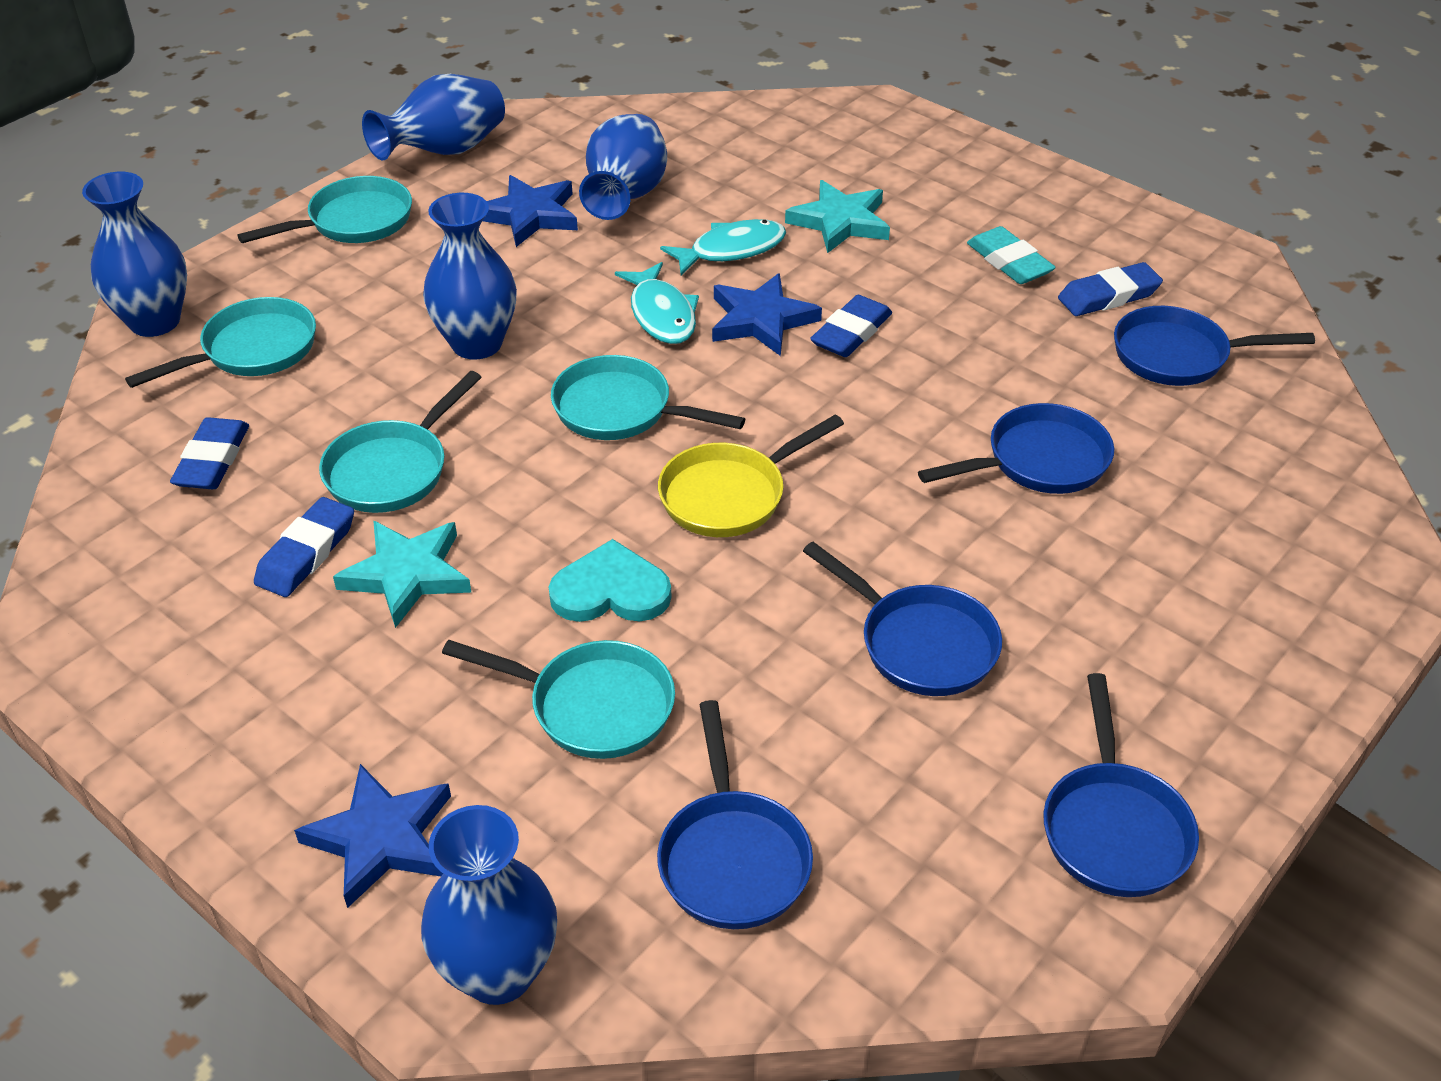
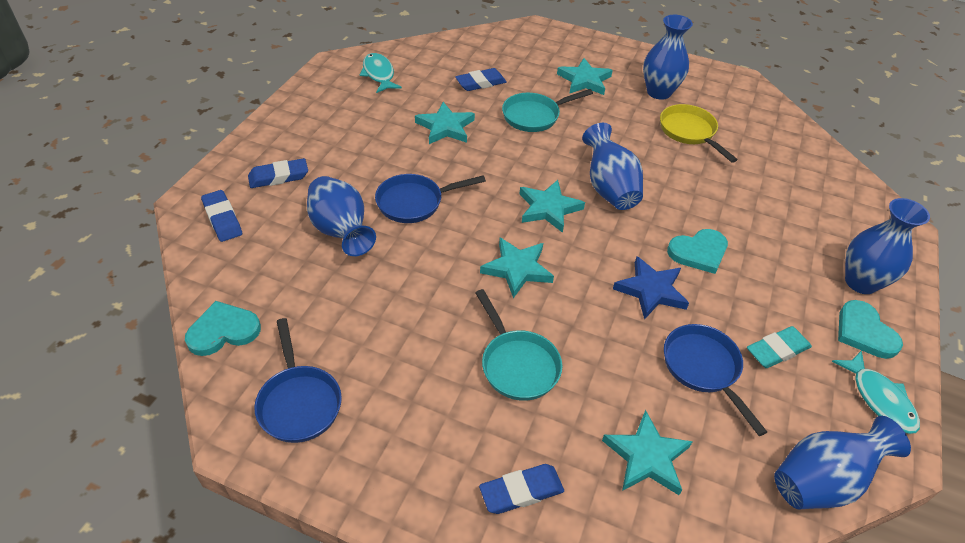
blue pan: [657,700,813,929] [803,542,1002,696] [918,403,1114,494] [1043,673,1199,897] [1114,306,1315,386] = 5 -> [254,318,342,443] [375,174,486,223] [664,324,767,436] = 3
blue star: [294,764,451,908] [483,175,578,247] [712,273,822,356] = 3 -> [613,256,689,320] = 1
turquoise heart: [549,539,672,622] = 1 -> [185,301,261,356] [667,229,728,274] [838,300,903,359] = 3
turquoise pan: [125,297,316,388] [237,176,412,243] [319,371,481,513] [442,640,675,759] [551,355,745,440] = 5 -> [476,289,562,401] [502,89,593,132] = 2
turquoise star: [333,521,472,628] [785,180,890,253] = 2 -> [415,102,475,144] [480,238,554,298] [519,180,585,233] [557,58,613,95] [602,410,693,495] = 5

